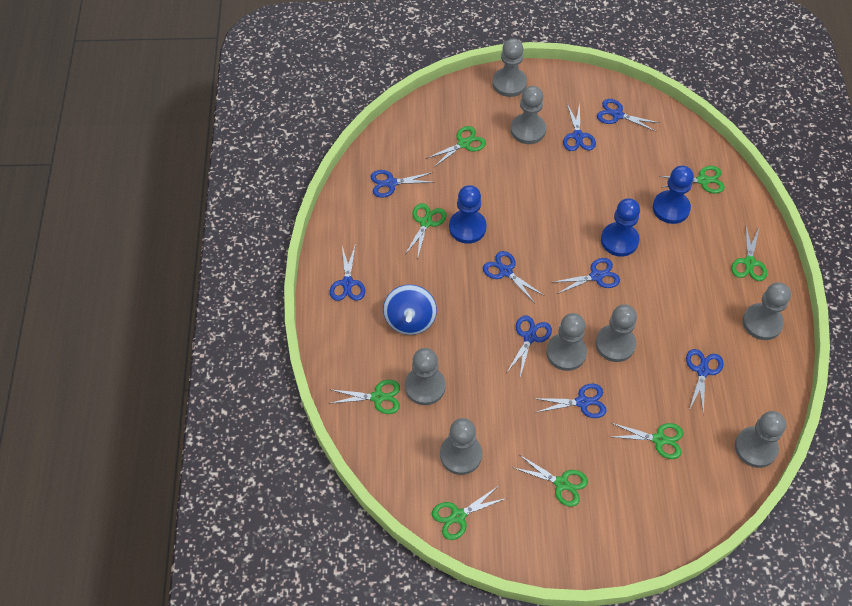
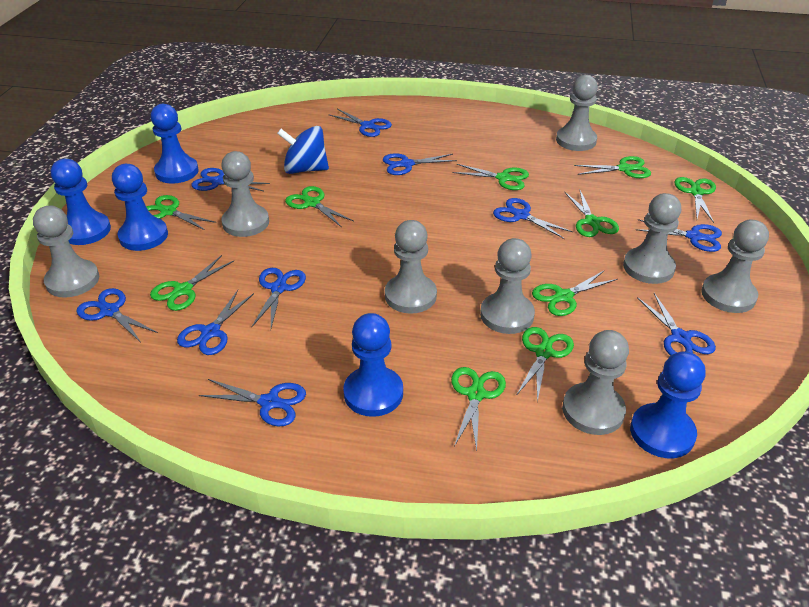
blue pawn: [449,185,487,244] [601,198,640,257] [653,166,694,224] = 3 -> [51,159,111,245] [112,164,168,251] [151,104,198,183] [343,313,403,417] [630,351,706,458] = 5
blue scissors: [330,246,365,301] [370,170,435,198] [483,251,543,302] [507,315,552,377] [533,384,607,418] [554,258,620,294] [563,103,596,151] [597,99,659,131] [686,349,723,415] = 9 -> [76,288,158,342] [177,290,254,355] [191,168,270,191] [199,379,306,427] [251,268,306,328] [328,109,392,137] [383,153,457,175] [493,198,573,239] [636,219,722,252] [637,293,716,356] = 10
green scissors: [329,380,400,414] [405,203,446,260] [426,126,486,168] [432,487,507,540] [512,455,588,507] [611,423,683,459] [659,166,725,193] [731,227,767,281] = 8 -> [146,195,216,230] [150,255,234,311] [285,186,354,227] [451,367,506,451] [452,164,529,190] [516,327,574,402] [532,270,618,316] [565,190,619,237] [574,156,651,178] [674,177,716,223] = 10

